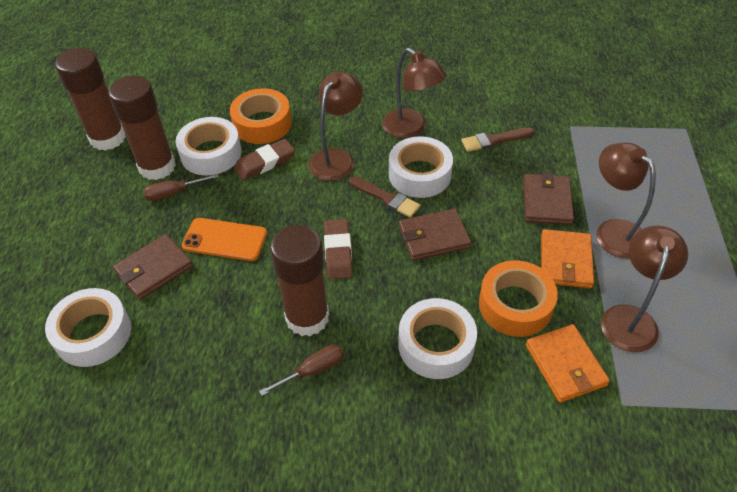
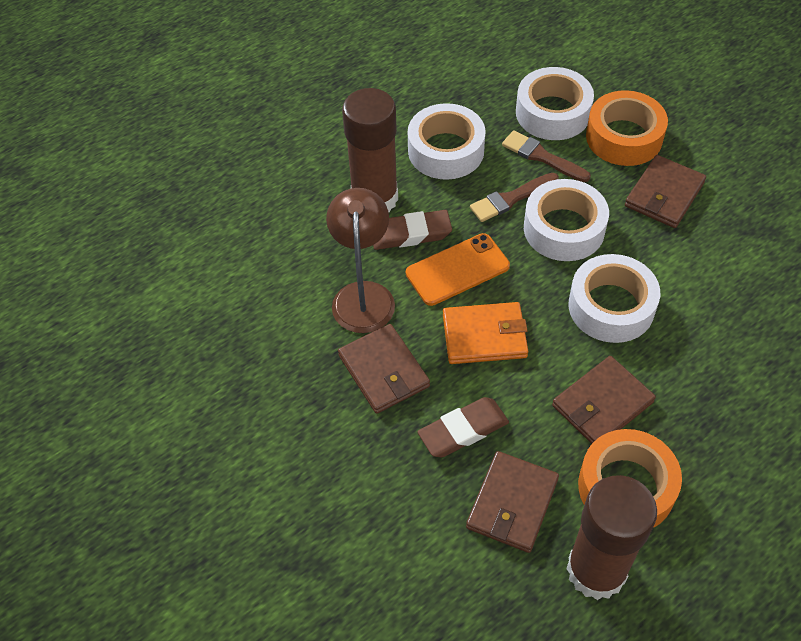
brown glue stick: [55,48,126,151] [109,75,176,180] [270,225,329,336] = 3 -> [342,88,398,213] [566,475,657,600] = 2
brown lamp: [308,72,363,181] [382,48,446,138] [596,142,656,259] [601,225,688,352] = 4 -> [326,188,395,333] = 1
brown screwdriver: [143,174,219,201] [259,344,344,396] = 2 -> none = 0
brown wallet: [113,234,193,300] [399,208,471,261] [523,172,574,225] = 3 -> [338,324,430,414] [466,451,559,553] [552,356,656,444] [625,155,706,228] = 4
orange wallet: [526,324,610,403] [541,229,594,288] = 2 -> [443,302,528,364] = 1

